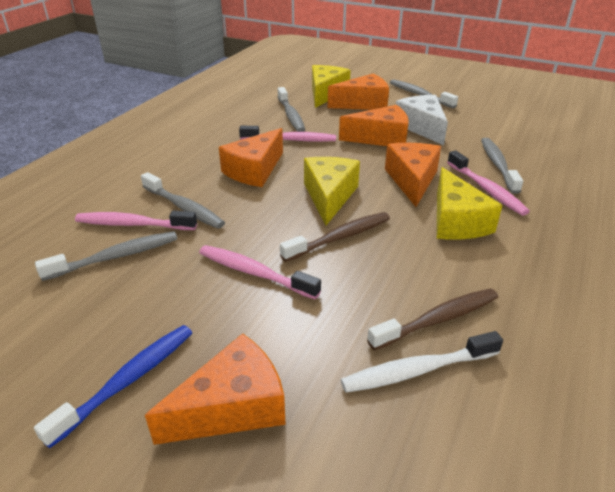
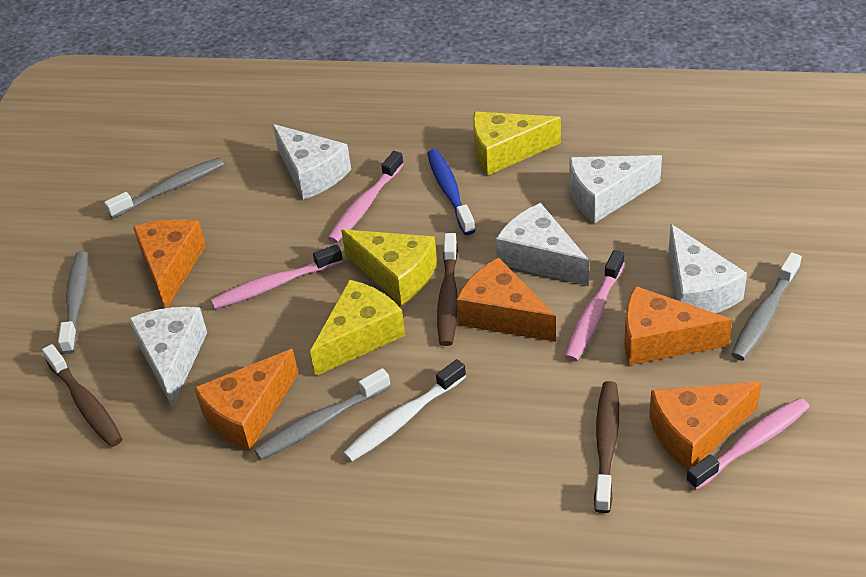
brown toothbrush: [280,212,390,262] [367,288,498,350] = 2 -> [42,344,122,447] [437,233,458,346] [594,381,619,513] = 3
grey toothbrush: [35,231,177,281] [141,172,225,229] [277,87,305,132] [390,79,458,108] [481,138,524,194] = 5 -> [58,251,88,354] [104,158,224,219] [254,368,391,460] [731,252,802,360] = 4
white cheese: [396,95,448,145] = 1 -> [129,307,207,408] [273,124,351,200] [496,203,589,286] [569,155,662,223] [669,224,747,313] = 5

